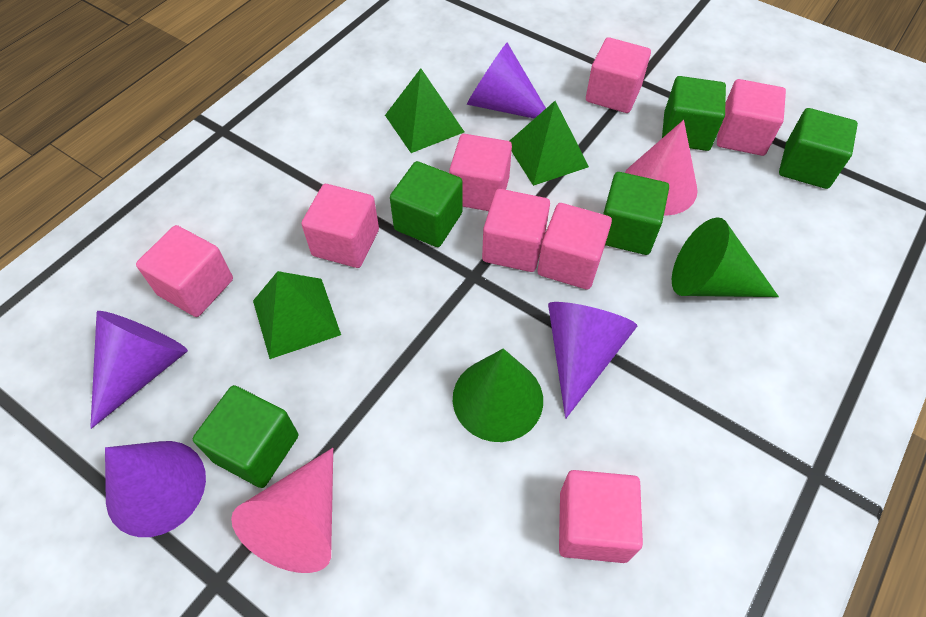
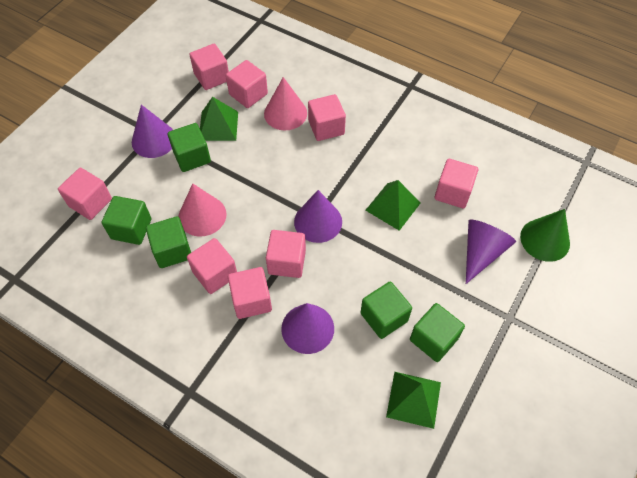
green cone: [453,349,543,442] [672,217,779,297] = 2 -> [520,209,570,262] = 1

